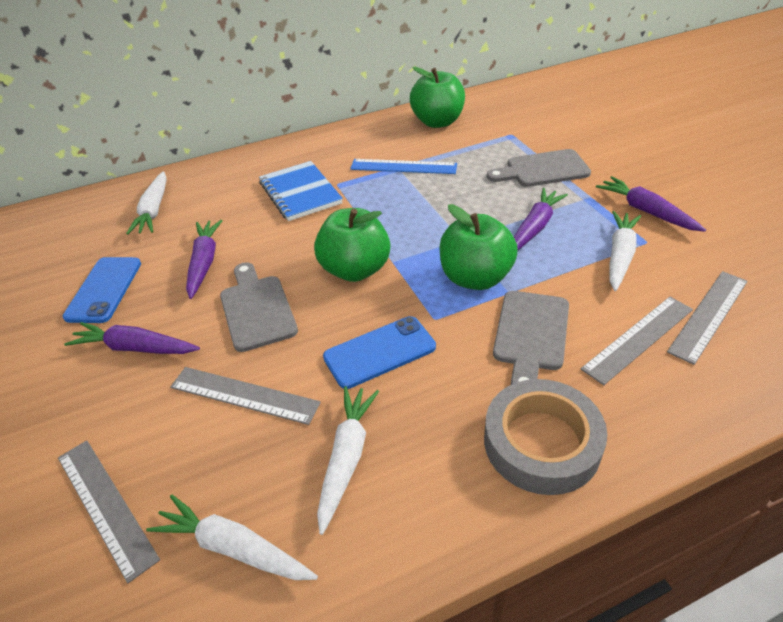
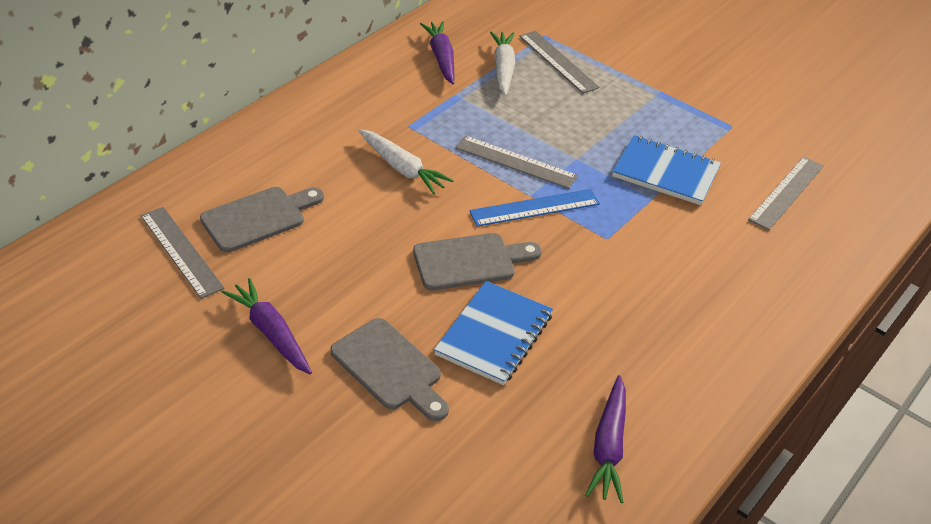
blue notebook: [259,161,343,221] = 1 -> [434,281,553,385] [612,135,721,205] = 2
blue phone: [63,257,141,323] [323,316,436,389] = 2 -> none = 0
green apple: [314,208,390,282] [410,67,465,128] [439,204,518,290] = 3 -> none = 0
grey tape: [484,379,607,495] = 1 -> none = 0
purple carrot: [64,322,200,354] [186,220,222,299] [514,188,568,251] [596,176,706,232] = 4 -> [222,278,312,374] [420,21,455,84] [585,375,626,503] = 3
white carrot: [126,171,167,235] [146,494,318,580] [317,386,379,535] [609,211,641,291] = 4 -> [358,129,454,194] [490,31,515,96] = 2

